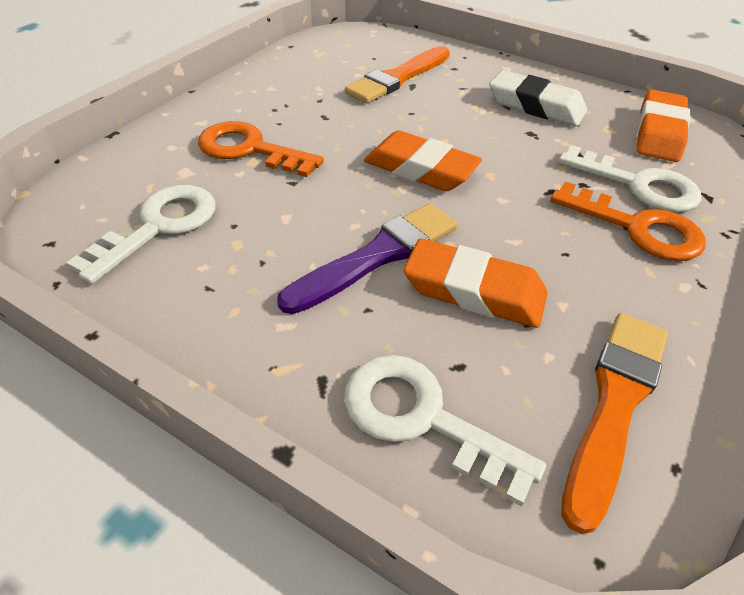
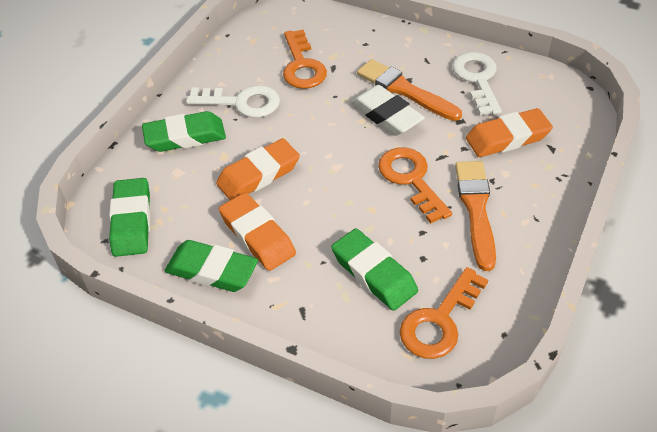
green eraser: none = 0 -> [109,178,150,257] [142,111,226,152] [165,240,258,292] [331,229,418,311] = 4
orange key: [198,121,324,177] [550,181,706,261] = 2 -> [283,29,327,89] [378,147,452,223] [400,267,488,359] = 3
purple brush: [277,203,457,314] = 1 -> none = 0
white key: [66,185,215,284] [344,355,546,507] [558,145,701,213] = 3 -> [186,86,280,118] [452,52,502,115] = 2

